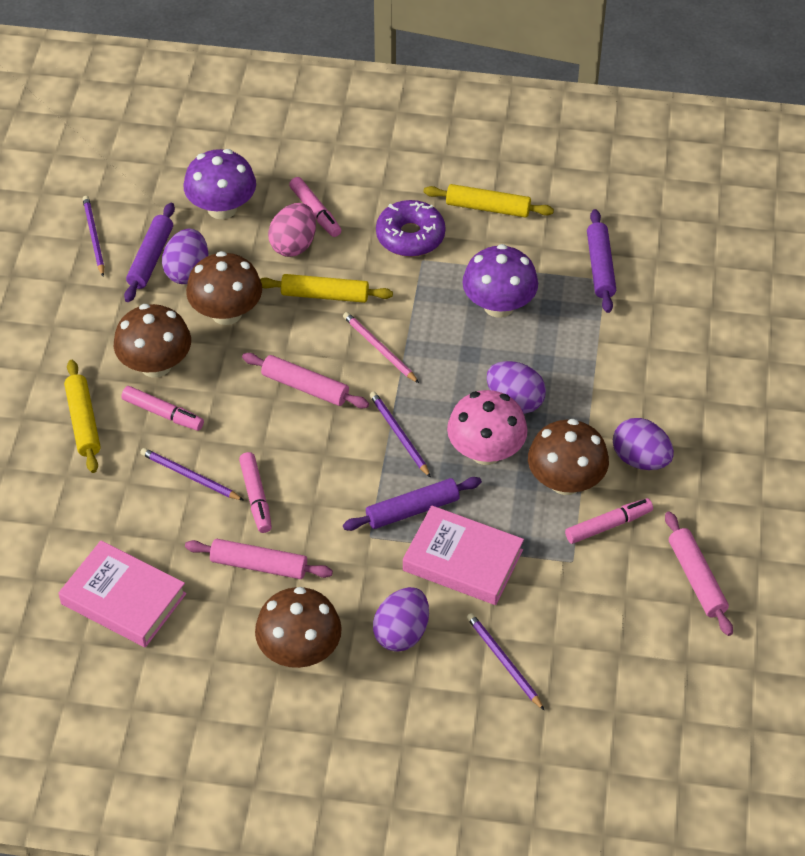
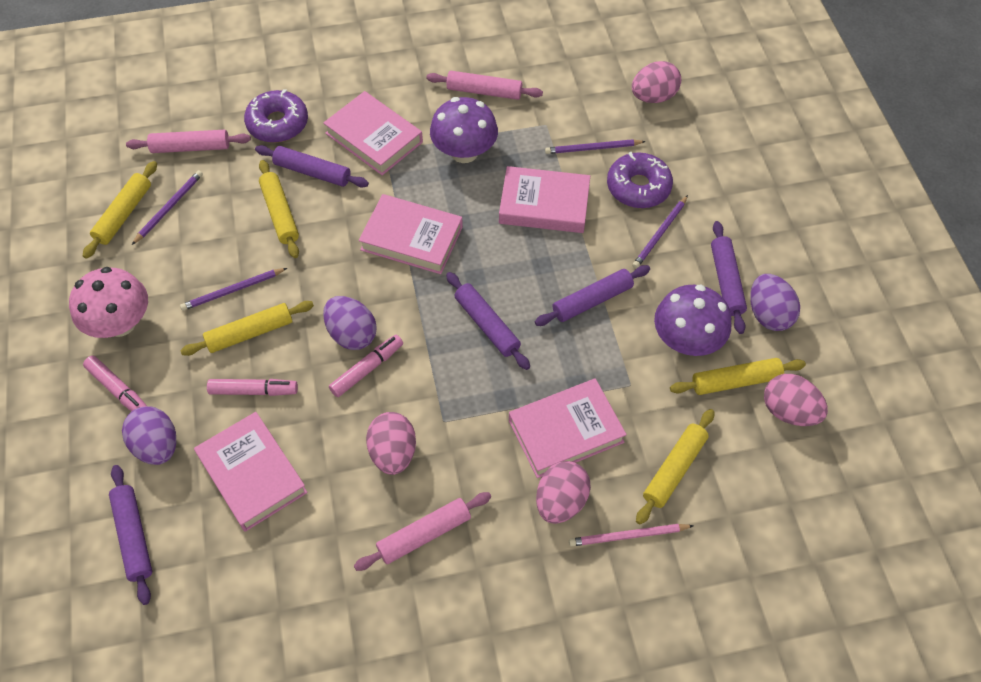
brown mushroom: [114,304,191,378] [186,251,262,325] [255,587,342,668] [528,419,609,495] = 4 -> none = 0
pink book: [59,541,187,647] [403,505,524,605] = 2 -> [194,412,308,532] [323,91,423,175] [359,194,463,274] [499,166,590,233] [509,378,627,478] = 5
pink egg: [268,203,316,257] = 1 -> [366,412,416,475] [536,461,591,524] [632,61,681,103] [764,374,828,426] = 4
pink marker: [121,386,204,431] [239,452,272,533] [289,177,341,237] [565,498,653,544] = 4 -> [83,356,148,412] [207,379,298,396] [329,335,403,397] = 3
purple donut: [376,200,446,257] = 1 -> [244,89,308,143] [607,152,673,208] = 2
purple egg: [162,229,208,284] [373,587,429,652] [487,361,546,414] [613,418,674,470] = 4 -> [122,406,176,465] [323,296,377,350] [750,274,800,331] = 3
purple rolling pin: [124,203,175,302] [343,477,482,531] [587,209,616,313] = 3 -> [109,465,152,605] [255,145,369,187] [446,272,530,370] [535,265,650,326] [711,221,747,334] = 5
yellow rolling pin: [64,360,101,473] [260,274,393,303] [424,184,554,218] = 3 -> [83,161,157,259] [180,301,314,356] [259,160,299,258] [636,409,714,524] [670,358,806,395] = 5

